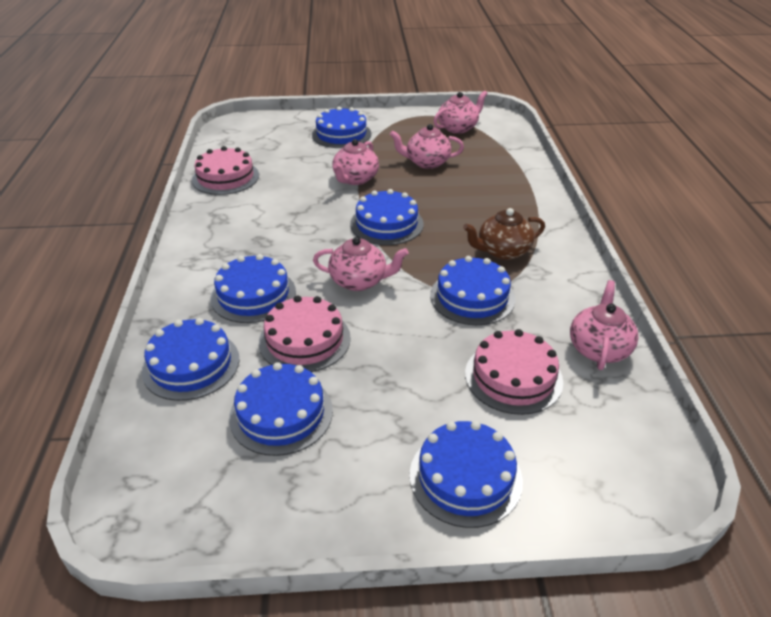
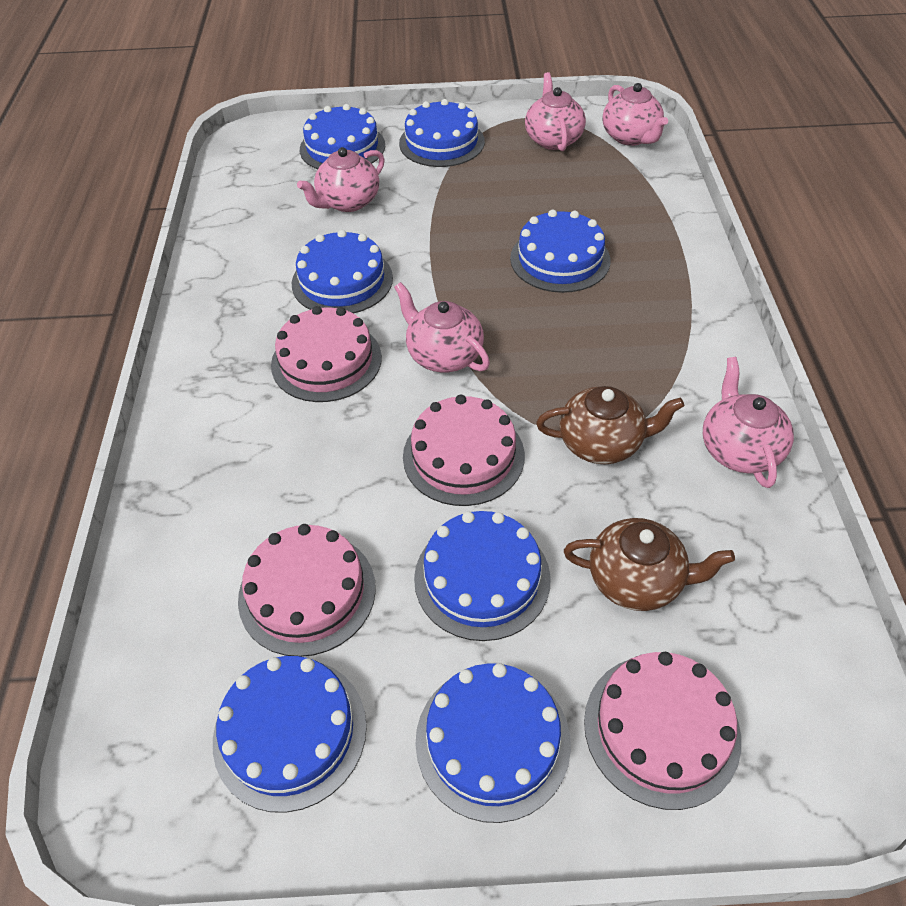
brown teapot: [463,208,545,260] = 1 -> [536,386,685,464] [564,518,735,611] = 2
pink cake: [192,146,259,195] [259,296,351,372] [465,329,563,415] = 3 -> [238,524,376,657] [271,306,382,402] [403,395,525,506] [584,652,741,810] = 4

